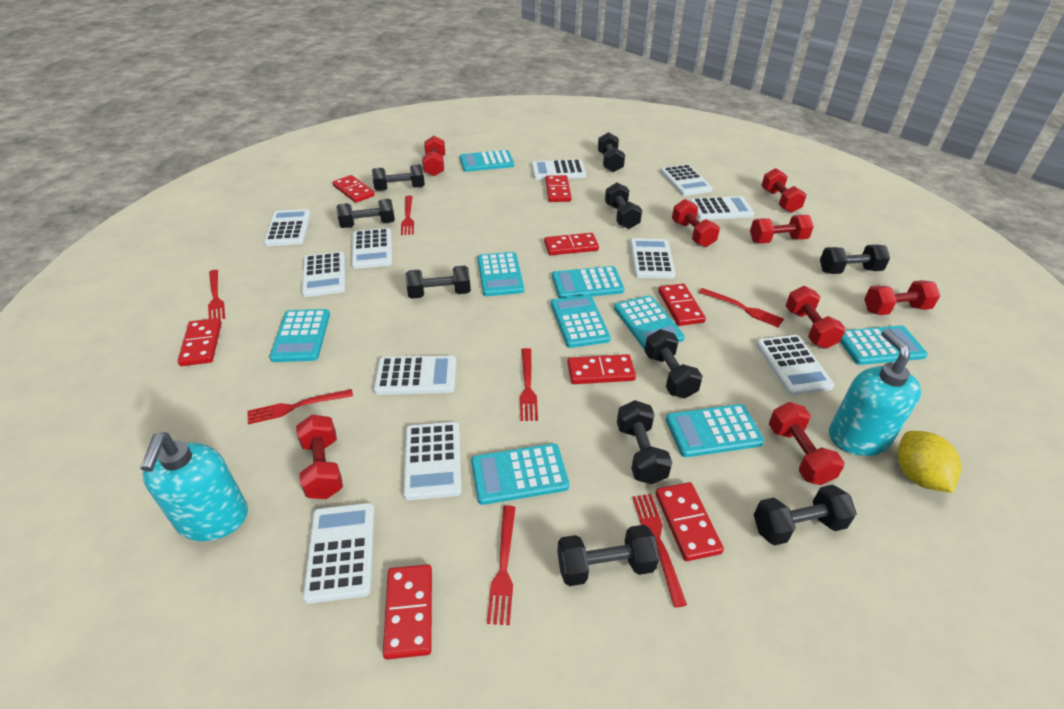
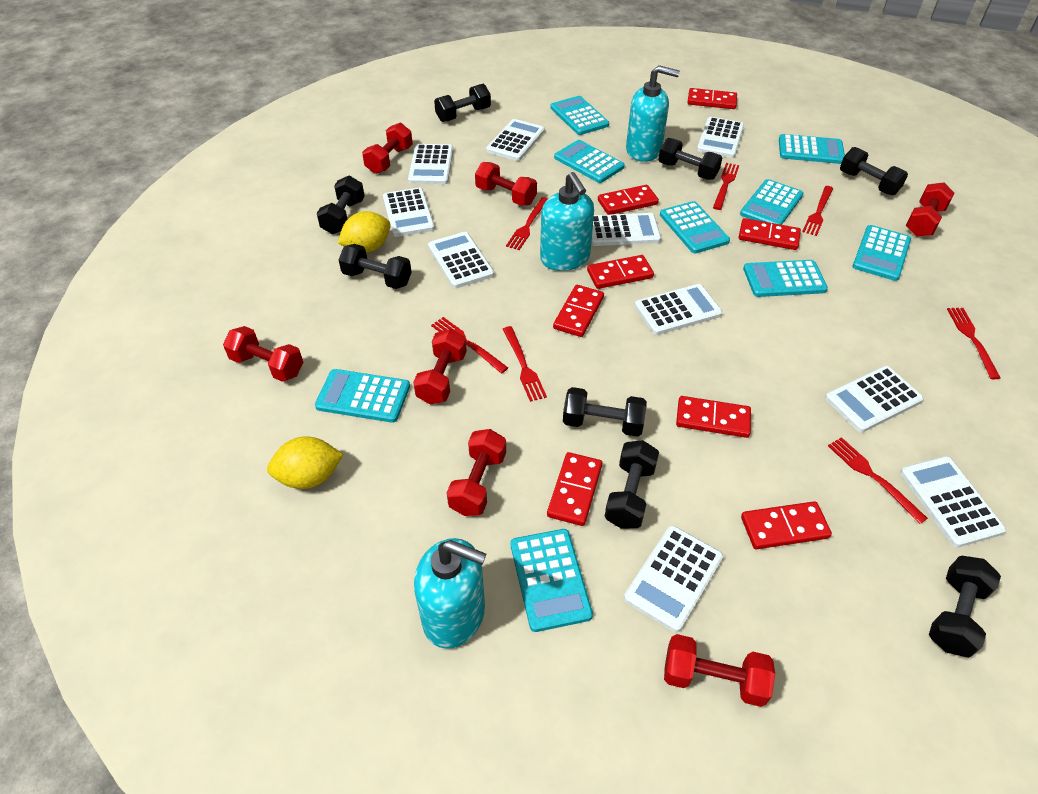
black dumbbell: [336,199,395,228] [372,164,425,191] [406,265,471,299] [557,525,659,586] [598,132,625,172] [605,182,642,229] [617,400,672,484] [644,329,703,398] [754,485,857,546] [820,244,890,274] = 10 -> [317,176,365,234] [339,244,412,289] [434,84,491,122] [563,387,647,437] [605,440,659,529] [658,138,722,180] [840,147,908,196] [929,556,1001,658] = 8
red dumbbell: [296,415,343,499] [422,136,445,176] [672,199,720,247] [750,215,814,244] [761,168,806,213] [769,402,845,485] [786,286,846,349] [864,280,940,315] = 8 -> [223,326,303,382] [362,123,413,174] [413,329,467,405] [447,429,506,516] [475,162,537,206] [664,634,775,707] [906,182,955,237] = 7
turquoise soap dispenser: [140,432,248,541] [829,329,921,456] = 2 -> [414,538,486,649] [540,172,594,271] [626,65,680,162] = 3
white calculator: [264,209,311,246] [302,252,346,297] [303,503,375,604] [351,228,392,269] [373,355,456,395] [403,422,462,500] [531,160,586,180] [630,238,676,279] [661,164,713,196] [690,196,754,220] [756,335,835,395] = 11 -> [383,188,435,237] [408,144,453,184] [428,232,494,288] [486,119,545,161] [591,213,661,246] [624,526,723,632] [635,284,722,335] [697,117,744,158] [825,366,924,432] [900,456,1006,547] = 10
yellow lemon: [897,431,961,493] = 1 -> [267,436,344,489] [338,211,391,253] = 2

